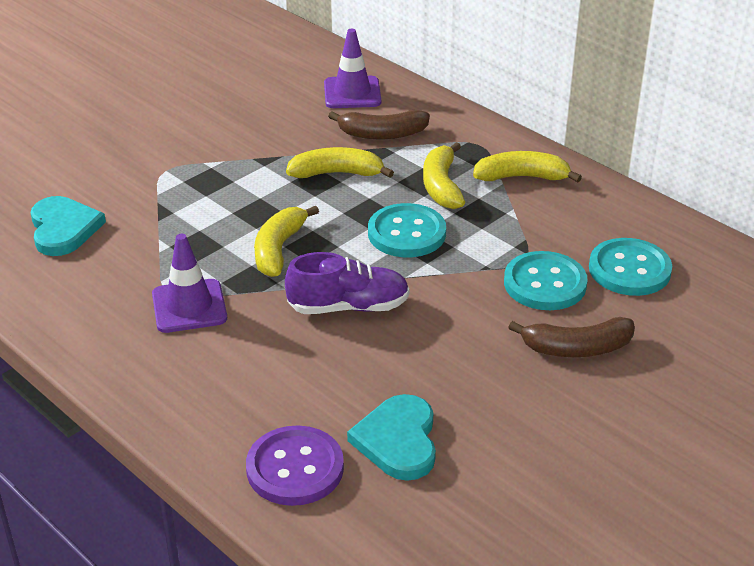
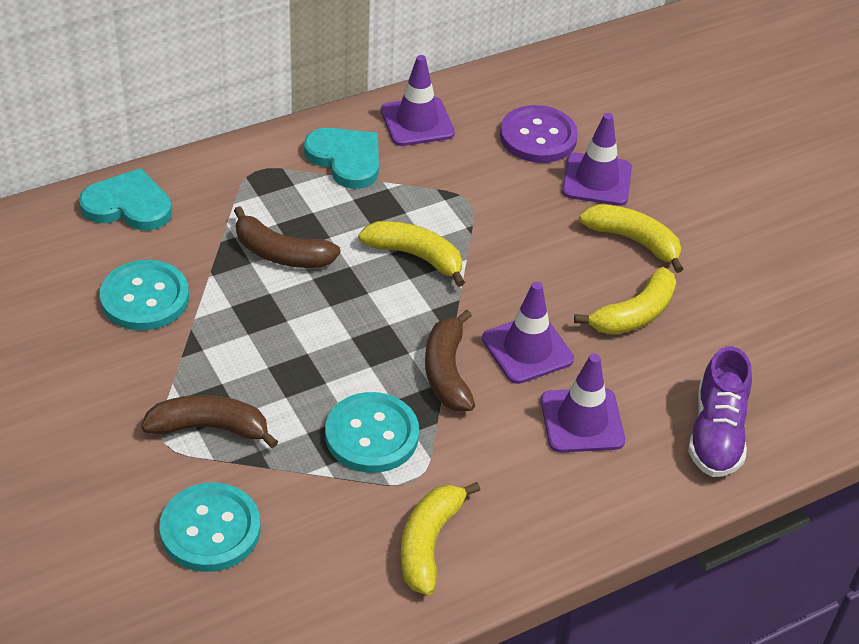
brown banana: [328,110,430,139] [508,317,635,357] = 2 -> [141,395,278,449] [234,206,341,268] [425,310,475,411] = 3
purple traffic cone: [152,234,227,333] [324,29,381,108] = 2 -> [381,55,455,146] [482,282,574,384] [541,354,625,453] [562,113,632,206] = 4

